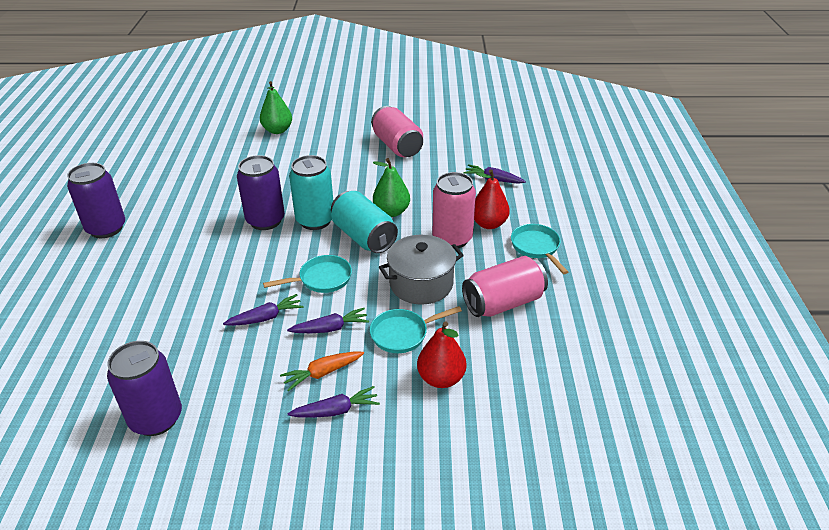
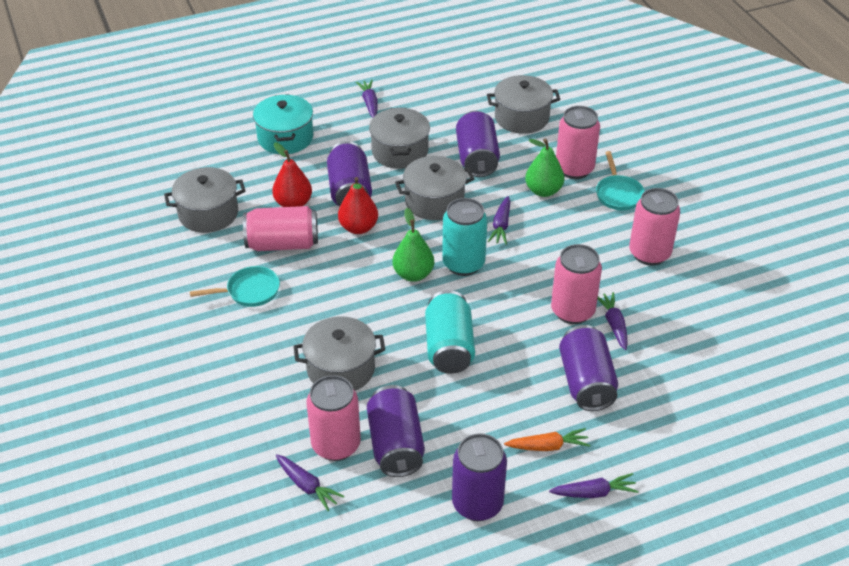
grey pot: [379,235,464,305] = 1 -> [164,167,245,233] [294,316,385,391] [369,108,430,169] [395,156,474,220] [487,75,560,134] = 5
pink can: [371,106,423,157] [432,172,476,248] [462,256,548,317] = 3 -> [243,206,318,251] [306,375,361,461] [551,244,602,324] [556,106,600,179] [629,188,680,266] = 5
purple can: [67,163,125,238] [107,341,182,436] [237,155,285,230] = 3 -> [327,141,372,206] [367,385,425,477] [452,433,507,521] [456,111,500,177] [559,325,618,411] = 5
purple carrot: [223,294,304,326] [287,308,369,333] [287,386,380,418] [463,164,526,184] = 4 -> [276,454,345,511] [356,80,378,118] [488,196,510,245] [549,473,638,498] [598,292,627,350] = 5
turquoise pan: [263,255,352,293] [370,306,462,353] [511,224,568,274] = 3 -> [190,266,280,307] [596,151,645,210] = 2
turquoise pot: none = 0 -> [253,94,313,154] = 1

